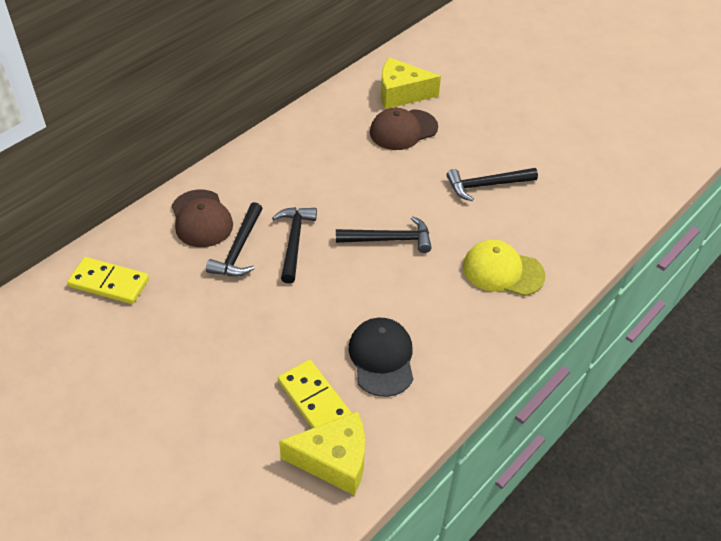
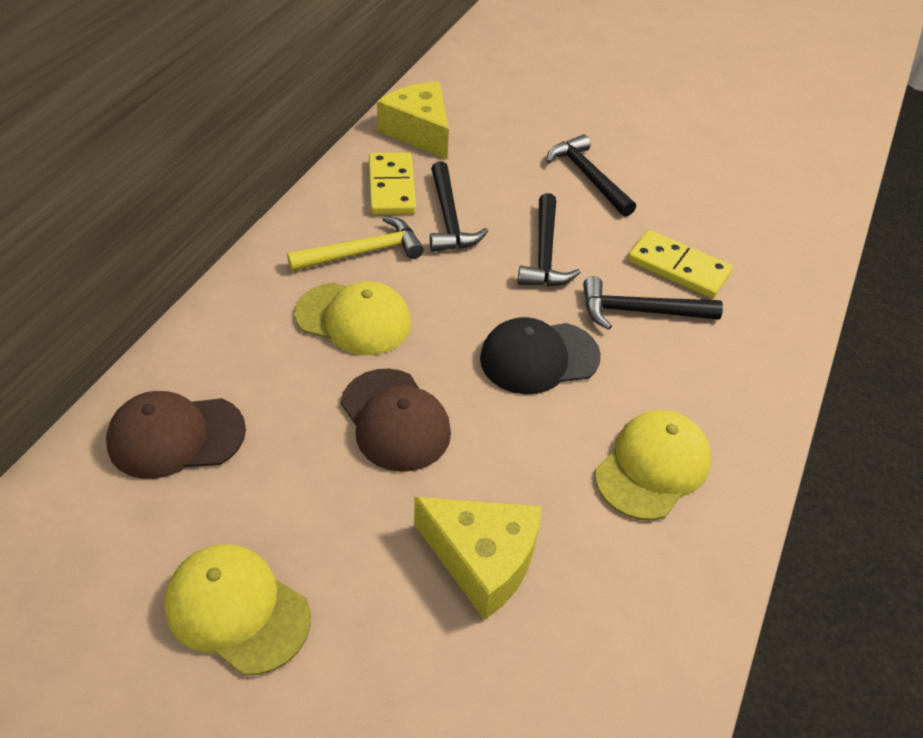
yellow cap: [463,240,545,296] = 1 -> [164,544,311,676] [295,281,411,355] [595,410,712,521] = 3
yellow hammer: none = 0 -> [287,216,424,271] = 1

